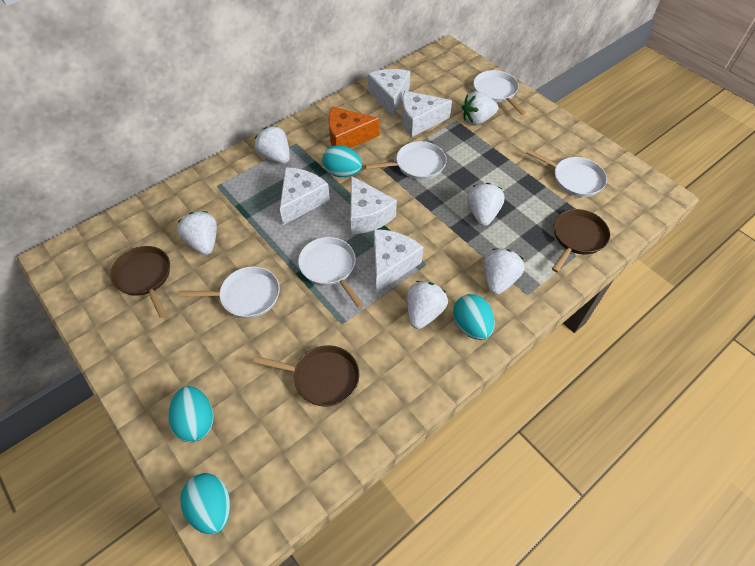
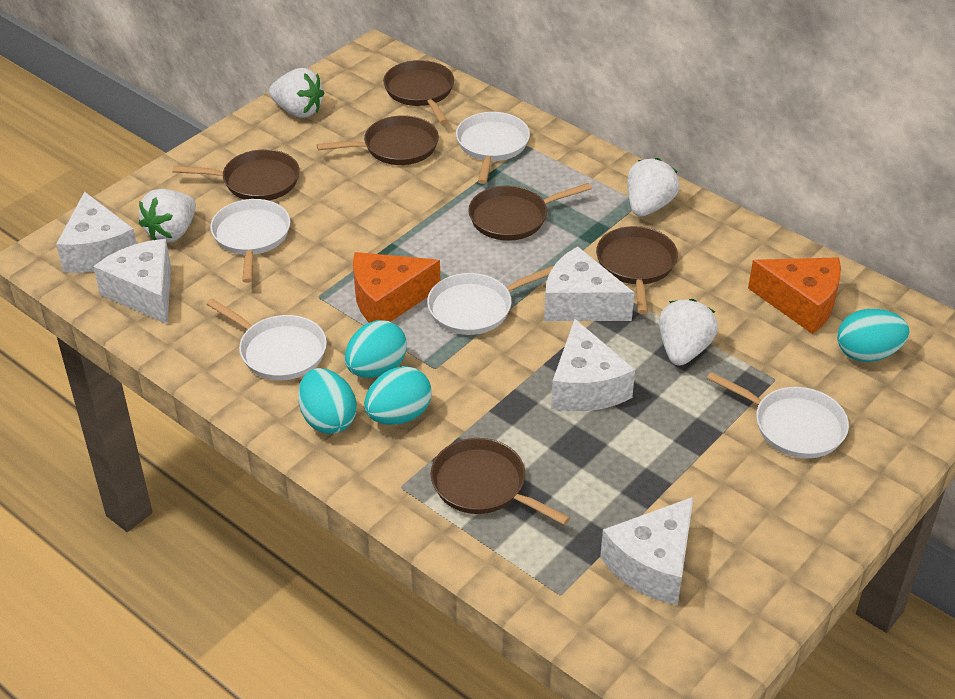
brown pan: [110,246,170,318] [253,345,360,407] [552,209,610,272] = 3 -> [172,149,299,201] [317,115,439,165] [383,60,454,124] [430,438,570,525] [468,183,592,241] [596,226,678,314] = 6
orange cheese: [328,106,380,148] = 1 -> [353,252,440,323] [748,257,841,334] = 2
white strawberry: [177,211,217,255] [255,126,290,164] [407,281,448,329] [462,91,498,125] [467,183,505,226] [484,248,524,295] = 6 -> [139,189,196,242] [269,68,324,118] [627,158,680,216] [659,299,718,366] = 4

